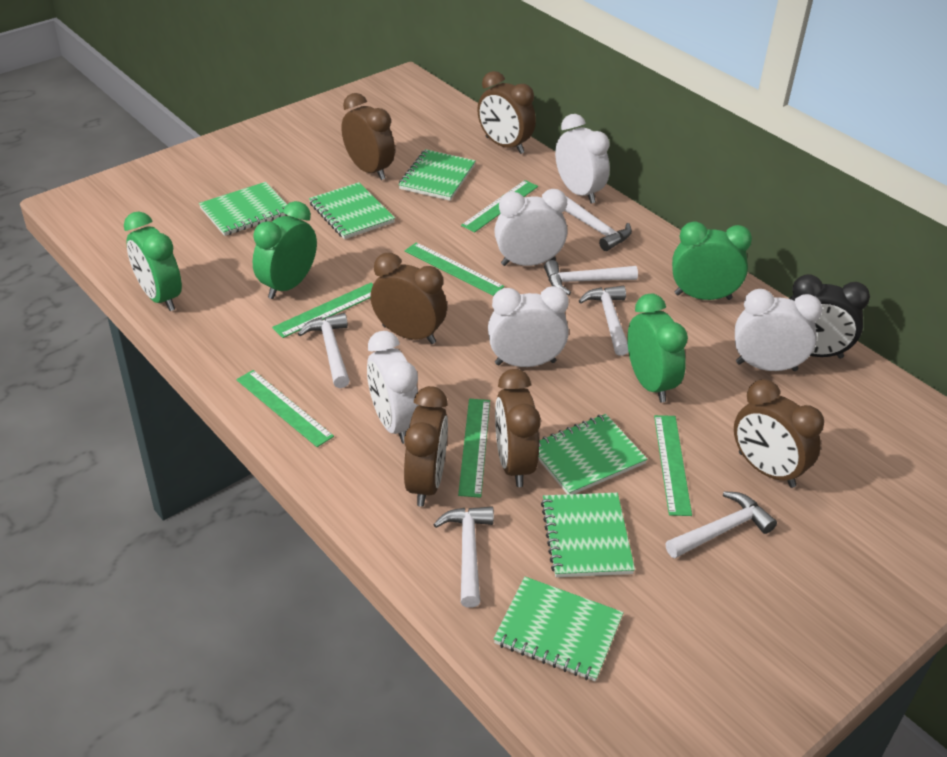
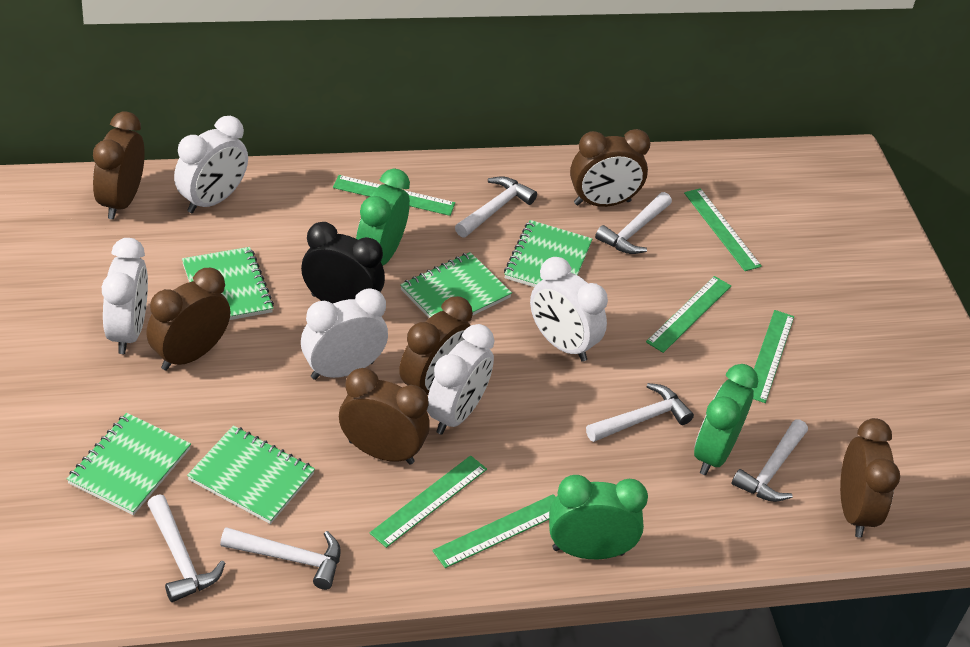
green clock: [124,212,182,311] [253,201,317,299] [627,294,688,403] [672,221,752,300] = 4 -> [356,168,410,266] [549,475,648,559] [694,364,758,475] = 3
green notebook: [199,182,287,236] [309,182,395,239] [399,149,476,201] [494,577,624,681] [538,414,647,494] [541,493,635,577] = 6 -> [67,413,191,515] [182,247,274,320] [187,426,315,524] [400,252,512,318] [504,220,592,287] = 5

